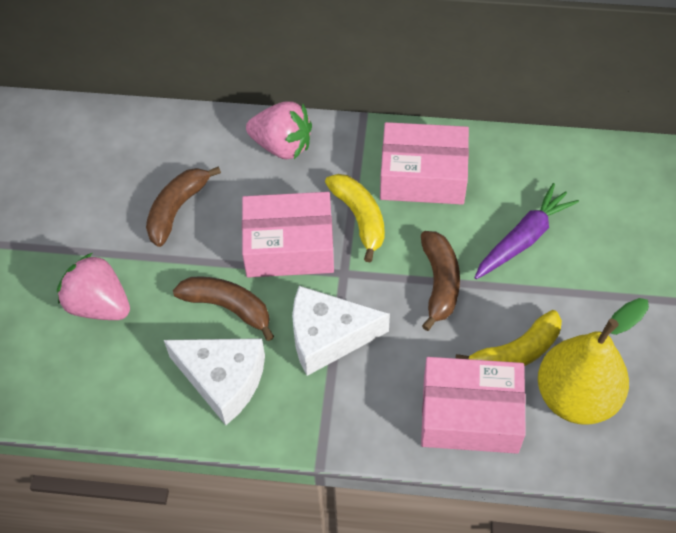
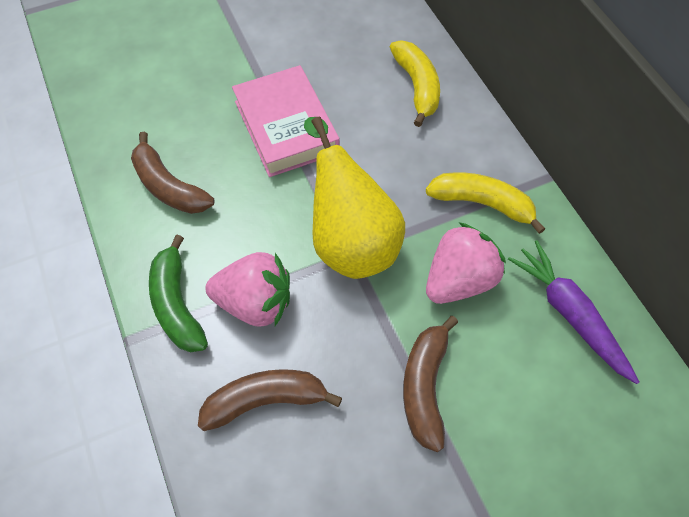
green banana: none = 0 -> [149,235,208,352] = 1
pink book: none = 0 -> [232,65,340,177] = 1
pink box: [242,192,334,278] [380,122,469,205] [421,357,526,454] = 3 -> none = 0
white cheese: [164,338,265,425] [292,286,390,376] = 2 -> none = 0

